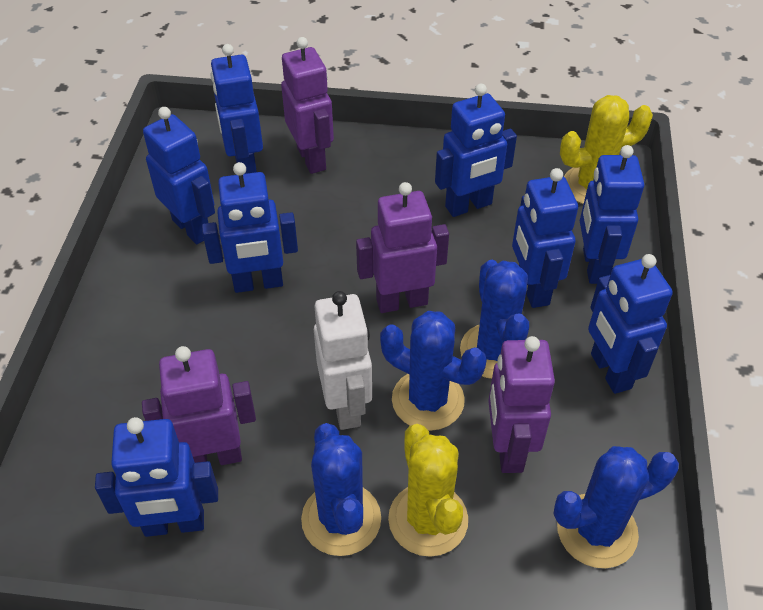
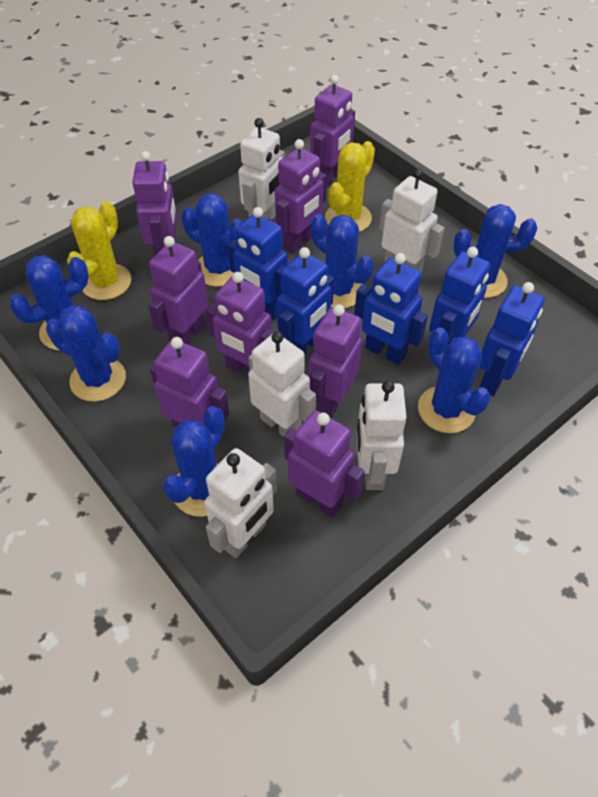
blue cactus: [301,423,381,556] [380,311,487,431] [460,260,529,379] [553,446,679,568] = 4 -> [9,255,89,350] [46,305,126,402] [163,406,224,517] [182,193,243,287] [311,214,374,308] [418,328,491,433] [453,204,538,298] = 7
blue robot: [95,417,218,537] [143,107,215,245] [202,162,298,293] [211,44,263,174] [435,84,517,217] [512,168,578,308] [580,145,644,284] [588,254,673,394] = 8 -> [228,207,288,320] [277,247,334,354] [354,253,428,365] [429,247,490,346] [479,282,545,396] = 5
purple robot: [142,346,256,465] [281,37,334,174] [356,182,449,313] [488,336,555,473] = 4 -> [132,151,177,255] [148,236,208,344] [150,337,229,428] [205,272,274,378] [275,139,326,253] [284,410,365,518] [309,304,363,418] [310,75,355,187] = 8
white robot: [314,291,372,430] = 1 -> [204,448,277,558] [238,118,285,220] [248,331,316,437] [357,380,406,490] [379,169,445,274] = 5

